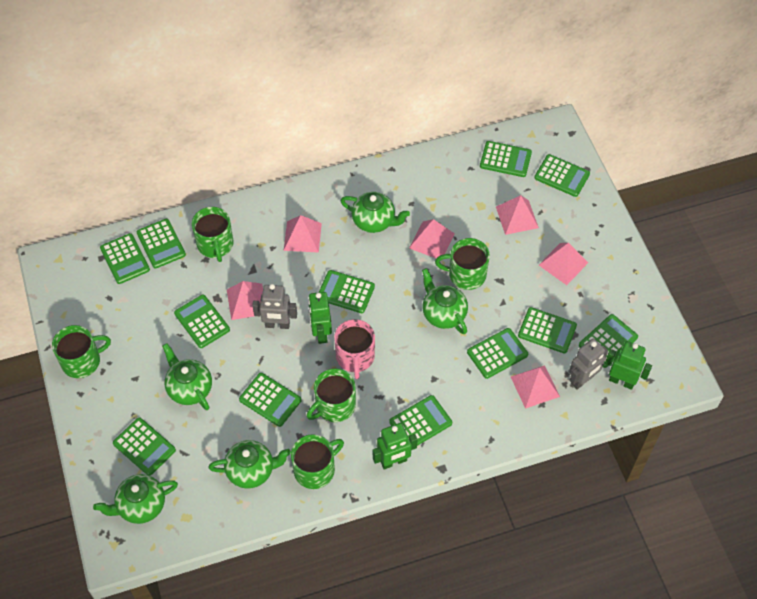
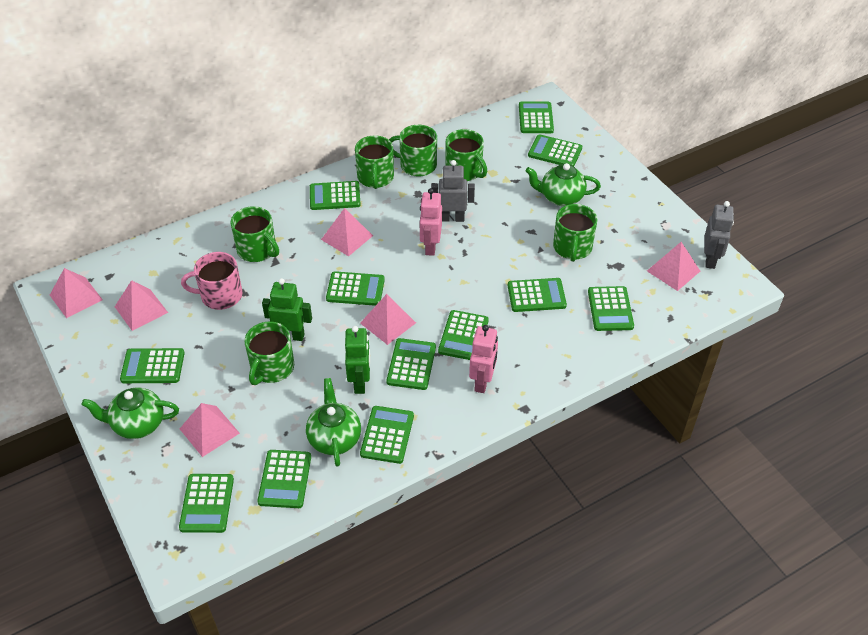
green mug: [52,325,111,378] [192,207,234,262] [291,434,344,489] [307,368,356,422] [435,238,490,290] = 5 -> [230,206,279,262] [245,321,294,385] [355,135,394,189] [389,125,437,177] [446,129,487,181] [553,204,597,262] = 6
green robot: [308,292,332,344] [373,423,418,469] [605,341,652,390] = 3 -> [262,278,312,341] [345,326,370,394] = 2
green teapot: [93,474,178,524] [162,343,212,410] [209,440,291,489] [341,192,410,233] [422,268,468,334] = 5 -> [81,387,179,439] [306,378,361,466] [525,163,601,206] = 3
pink robot: none = 0 -> [420,188,442,256] [469,325,498,393] = 2

